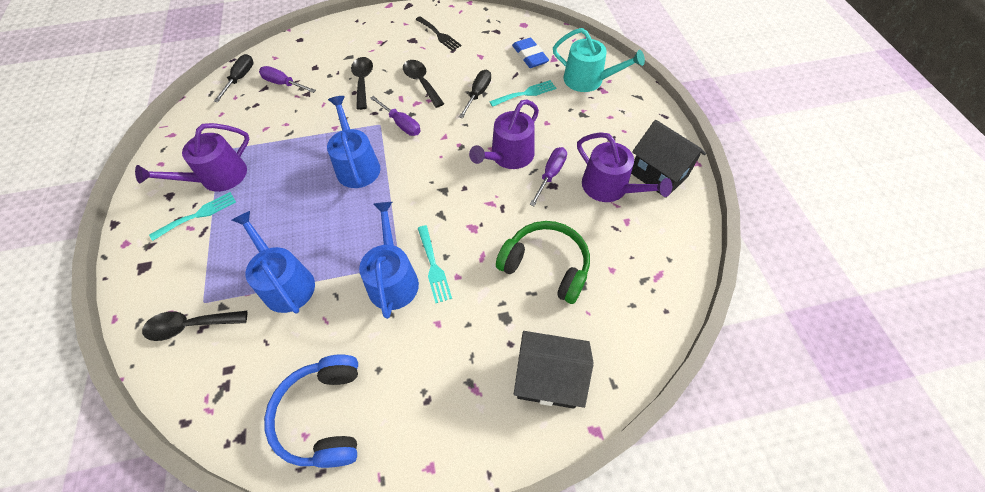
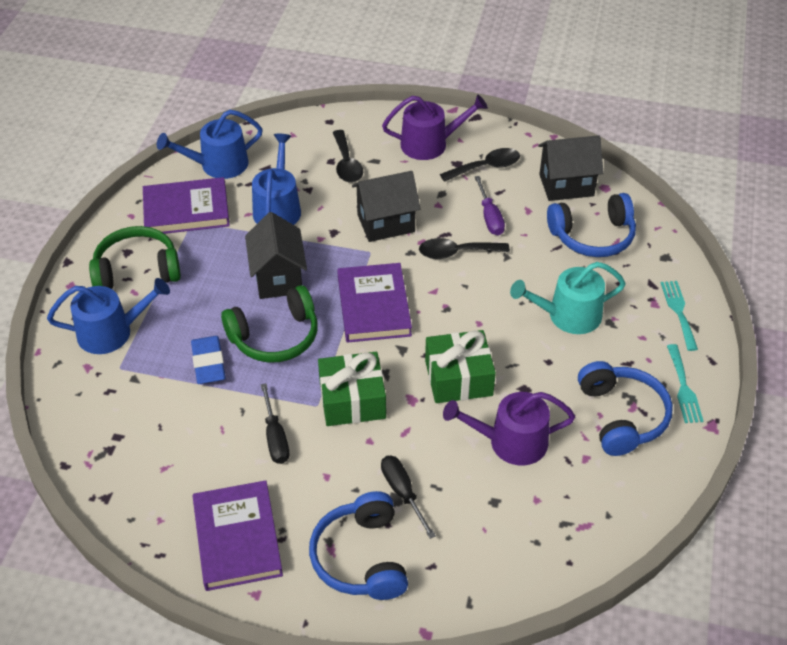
black fork: [415,16,462,51] = 1 -> none = 0
black house: [514,331,594,409] [631,120,706,198] = 2 -> [245,212,307,299] [352,171,421,242] [538,135,604,201] = 3
blue headphones: [264,354,358,468] = 1 -> [309,491,408,600] [547,193,636,257] [578,361,673,456] = 3
green gift: none = 0 -> [318,352,386,426] [425,330,496,403] = 2
green headphones: [496,221,590,304] = 1 -> [89,226,181,289] [221,285,318,363] = 2
purple book: none = 0 -> [143,177,230,234] [193,480,283,591] [337,263,412,343] = 3
purple screwdriver: [259,66,316,93] [370,96,421,136] [530,147,567,206] = 3 -> [475,176,505,235] = 1
purple watering can: [135,123,250,192] [469,99,539,169] [577,132,672,202] = 3 -> [382,95,488,160] [443,392,575,466] = 2
turquoise fork: [149,192,236,241] [418,225,452,303] [489,80,556,107] = 3 -> [661,281,698,351] [667,344,703,423] = 2

